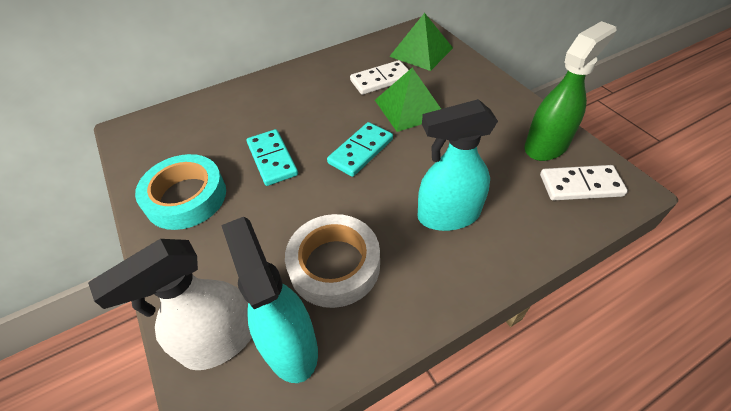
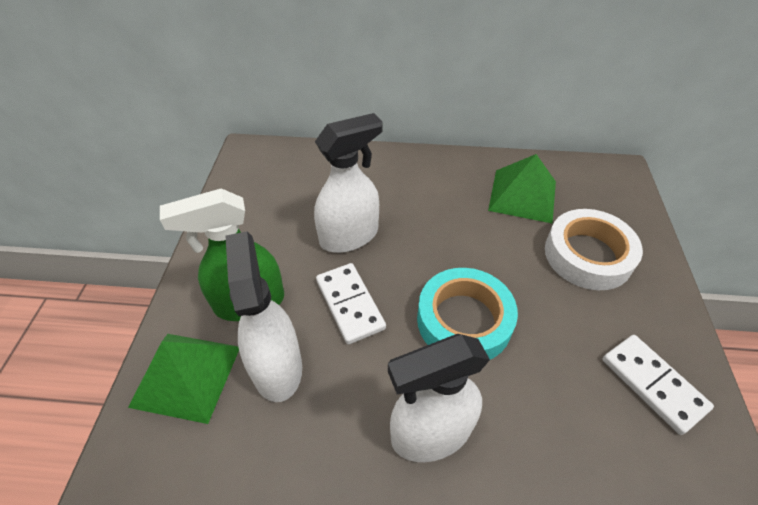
turquoise domino: [247,129,298,186] [327,122,393,177] = 2 -> none = 0
turquoise spray bottle: [221,217,318,383] [418,99,498,231] = 2 -> none = 0
white spray bottle: [88,239,252,370] = 1 -> [226,231,302,402] [314,113,383,253] [388,334,490,462] = 3

